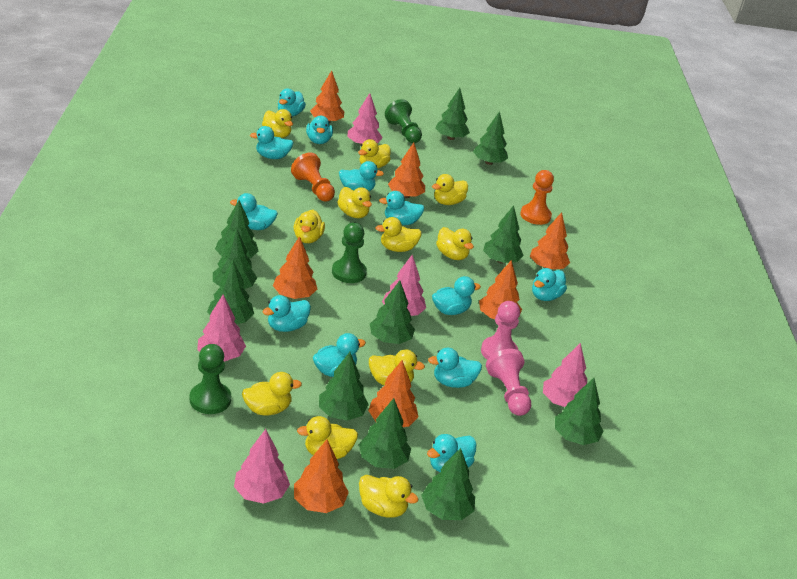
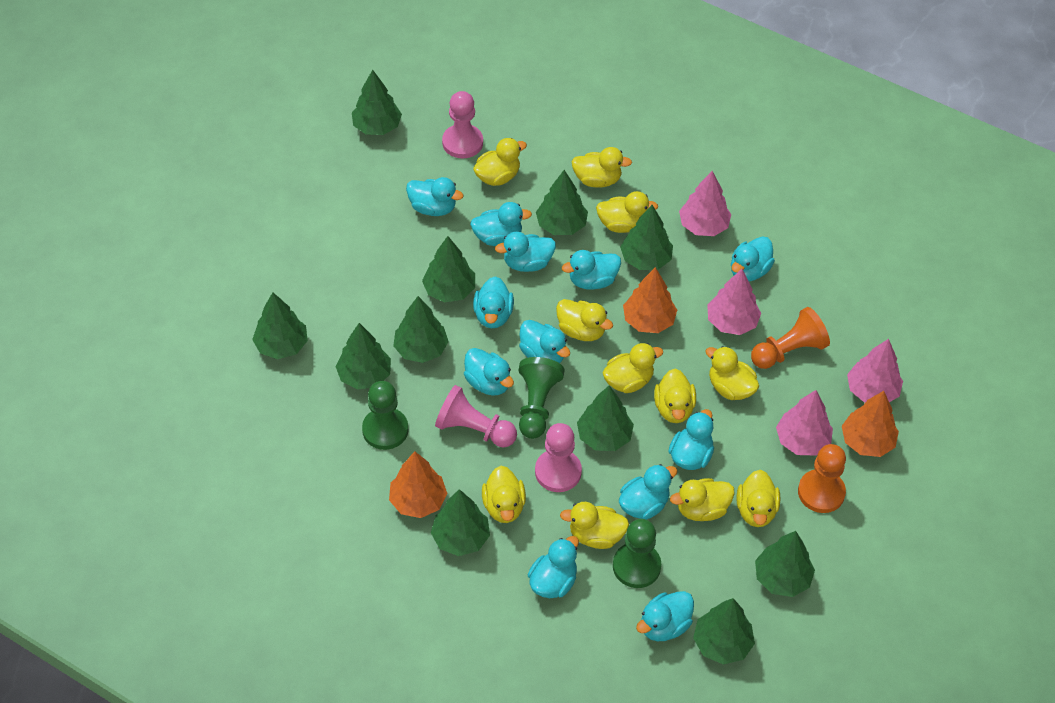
orange tree: [273,236,317,299] [294,439,349,513] [310,71,344,123] [368,360,418,427] [388,142,425,198] [479,260,522,319] [530,212,570,269] = 7 -> [389,451,448,518] [623,267,677,333] [842,391,899,457] = 3
pink pawn: [481,301,520,360] [486,349,531,416] = 2 -> [435,385,517,448] [442,91,483,158] [535,423,582,492] = 3
pink tree: [197,295,246,361] [234,429,290,504] [348,93,383,146] [382,255,426,316] [543,343,587,407] = 5 -> [679,171,731,236] [707,269,761,335] [776,390,833,456] [847,339,903,403] = 4

